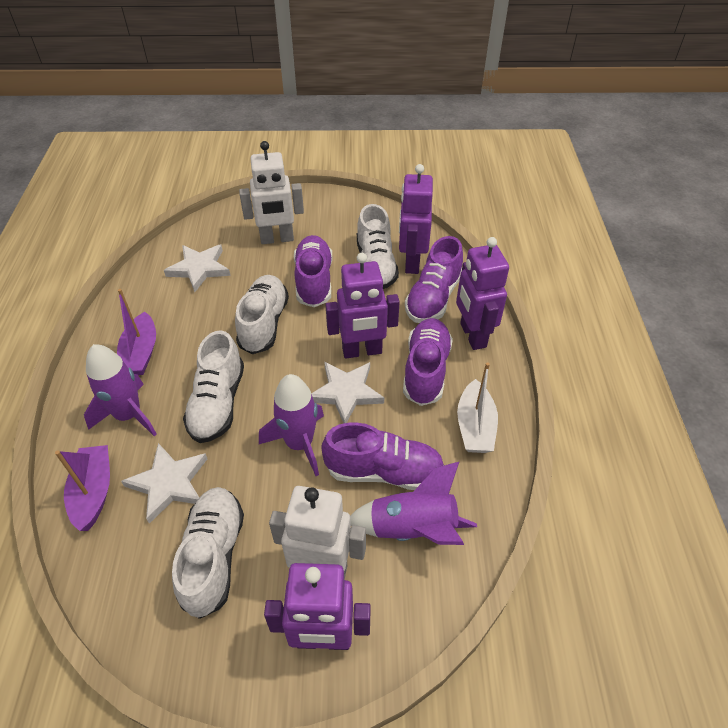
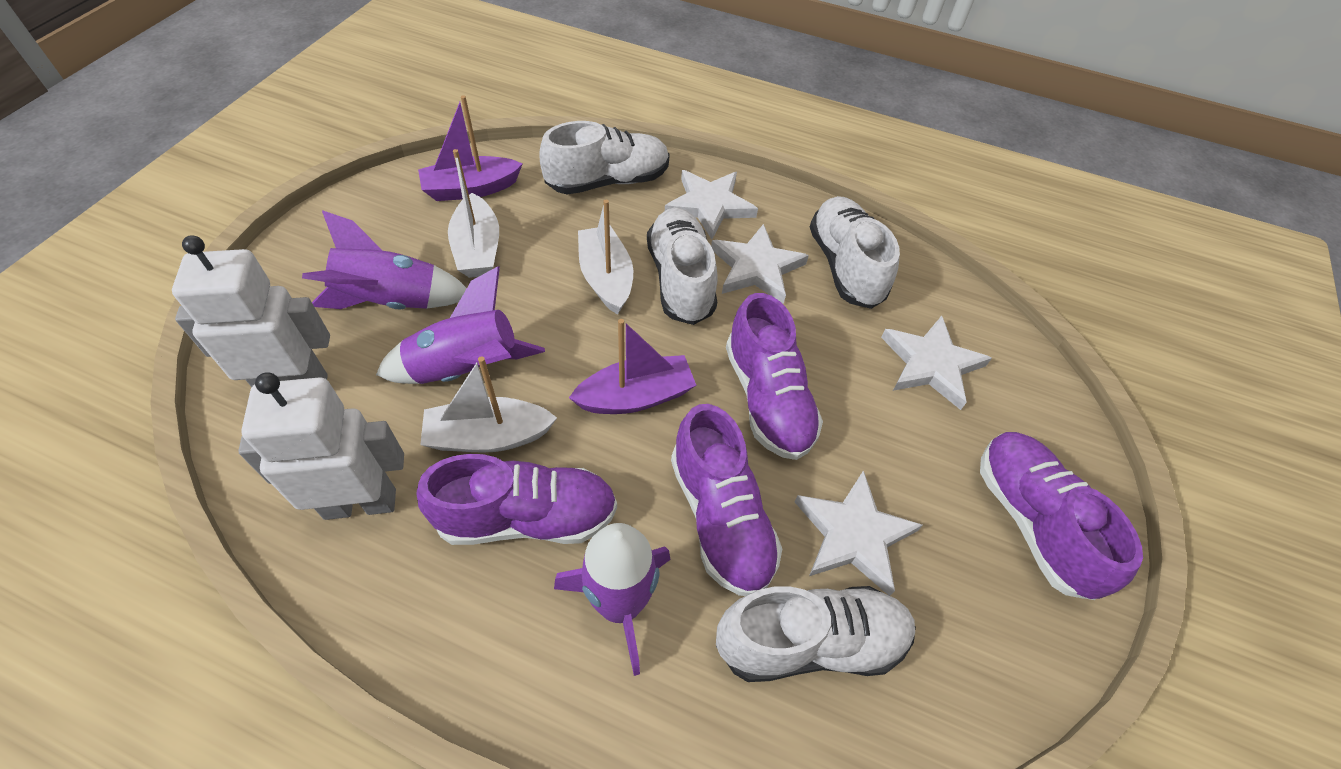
purple robot: [264,563,371,650] [326,253,400,359] [399,164,433,274] [456,237,509,350] = 4 -> none = 0
white boat: [457,362,498,453] = 1 -> [420,356,557,453] [448,149,499,278] [578,200,633,315] = 3
white star: [121,443,207,524] [164,245,231,292] [311,362,384,423] = 3 -> [665,170,758,239] [711,224,809,304] [795,470,923,596] [881,316,992,410] = 4

